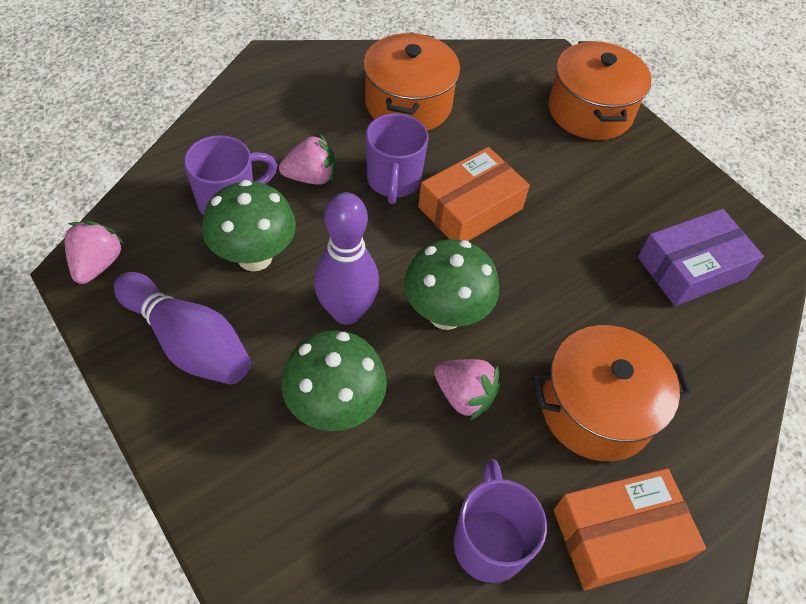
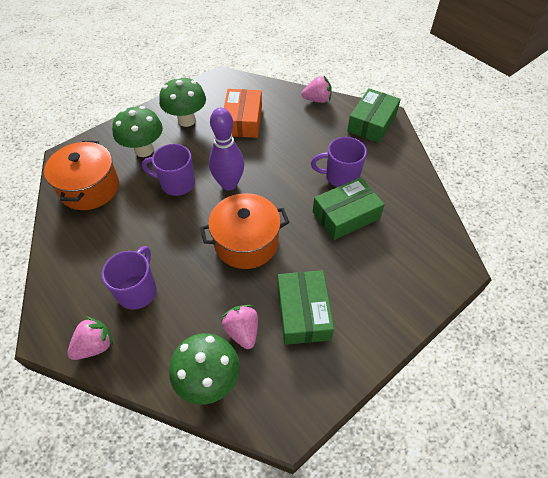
green box: none = 0 -> [278,270,334,345] [313,177,385,240] [347,88,401,143] = 3
orange box: [418,147,530,241] [554,468,706,590] = 2 -> [224,89,262,138] = 1
orange pot: [363,32,460,131] [533,325,692,461] [549,41,652,140] = 3 -> [44,141,119,210] [200,193,289,269] = 2
purple bowling pin: [114,272,251,385] [314,192,379,325] = 2 -> [209,108,244,191] = 1
purple box: [638,209,764,306] = 1 -> none = 0

